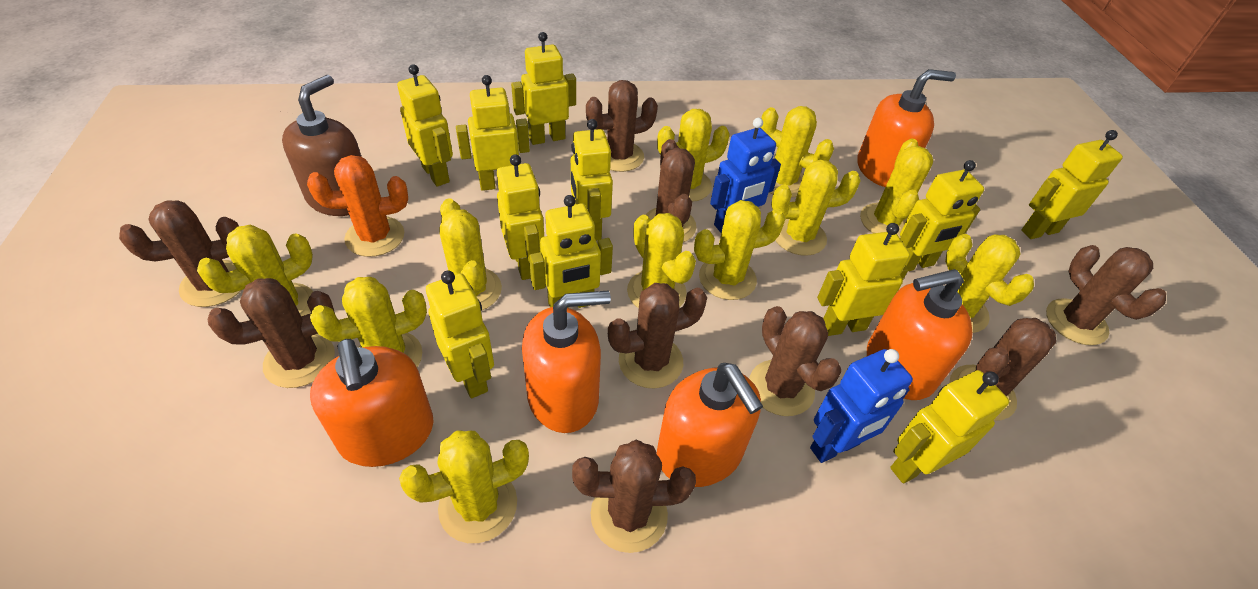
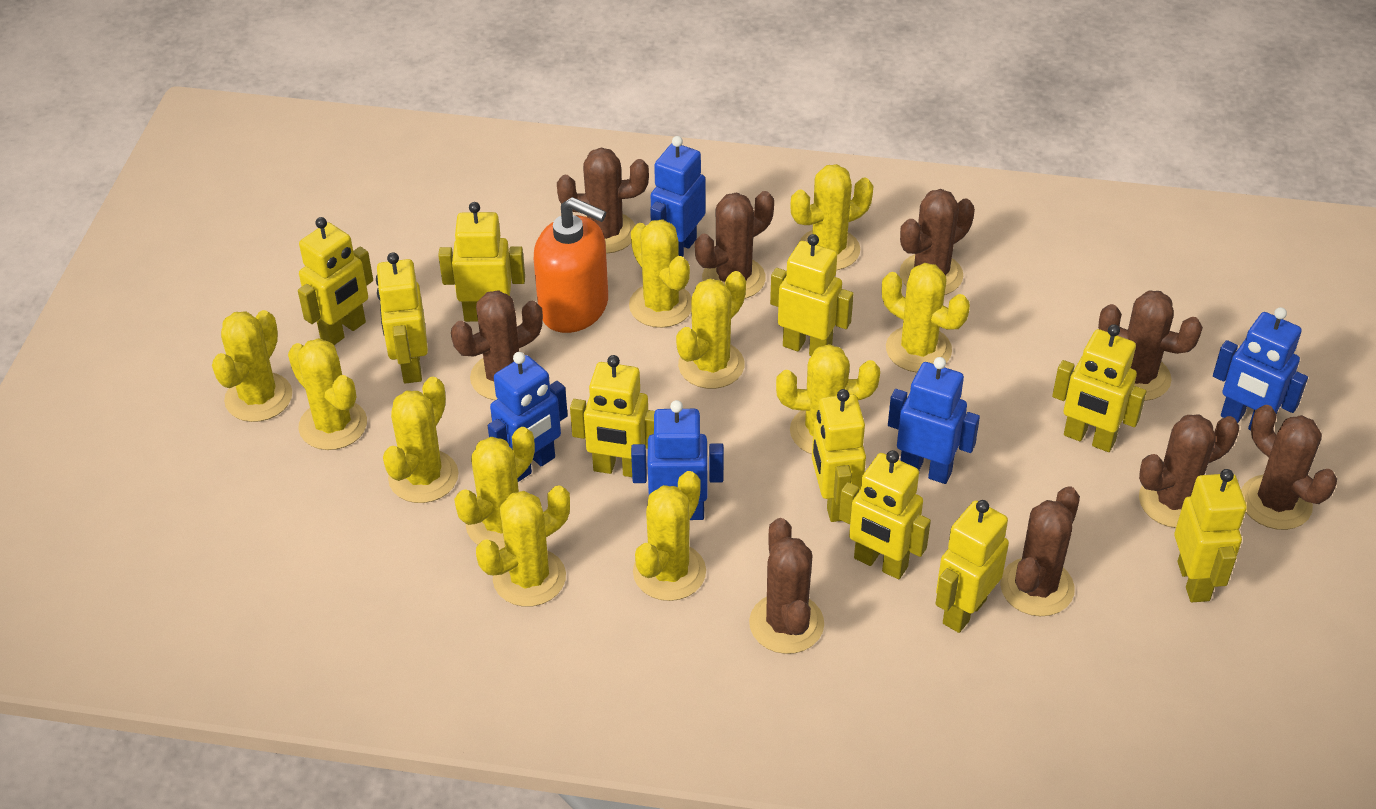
blue robot: [710,118,781,233] [810,349,913,463] = 2 -> [488,352,568,482] [631,400,724,520] [650,136,706,257] [888,357,980,484] [1213,307,1308,430] = 5
brown soap dispenser: [282,75,361,216] = 1 -> none = 0
orange cactus: [307,155,408,257] = 1 -> none = 0
orange soap dispenser: [310,339,434,467] [522,290,611,433] [657,363,763,487] [857,69,956,187] [867,269,973,400] = 5 -> [534,197,608,333] = 1
yellow robot: [397,64,453,187] [426,271,494,398] [456,75,530,191] [497,154,544,280] [511,32,576,145] [529,195,613,308] [571,119,613,241] [817,223,910,336] [890,370,1009,483] [900,160,984,271] [1021,130,1123,239] = 11 -> [298,217,373,345] [376,252,428,384] [438,202,525,322] [570,355,655,477] [770,234,853,356] [812,389,866,522] [839,450,931,579] [936,500,1009,633] [1052,324,1146,452] [1174,469,1247,602] = 10

